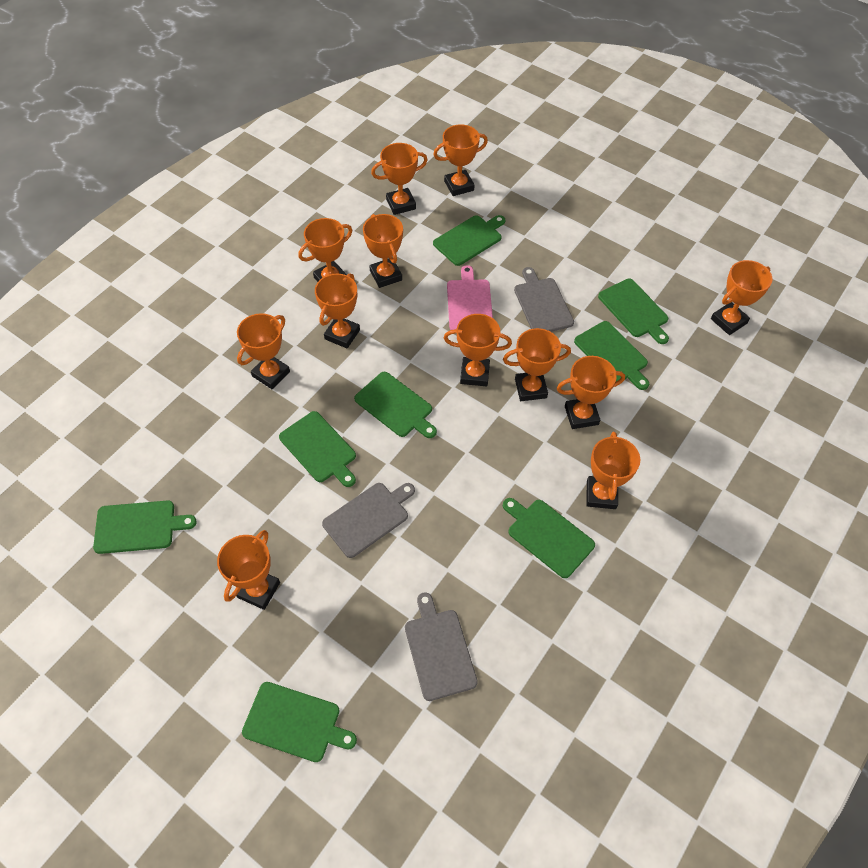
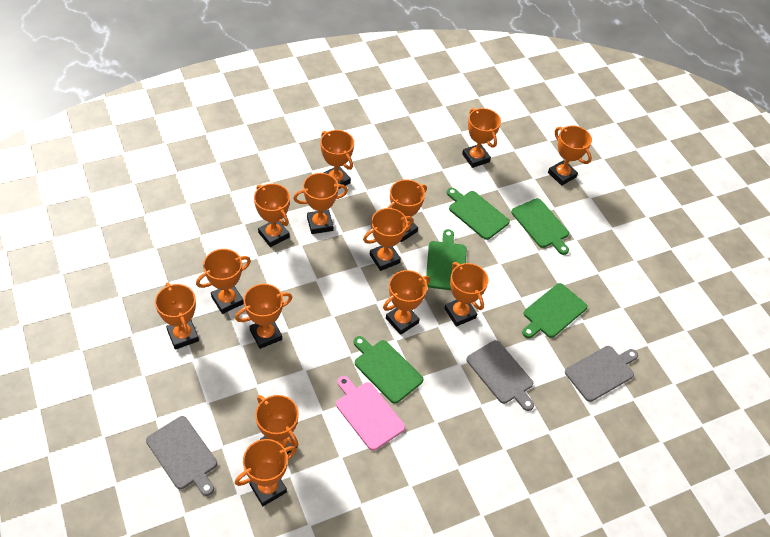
green cutting board: [93,500,197,554] [242,682,357,762] [279,411,356,487] [354,372,437,438] [433,215,505,266] [503,498,595,578] [574,321,649,390] [598,279,669,344] = 8 -> [353,336,424,404] [426,229,467,290] [446,188,510,240] [511,198,569,255] [522,283,587,338] = 5
orange trophy: [217,530,280,610] [237,313,290,389] [298,218,352,282] [315,273,360,348] [363,214,403,288] [371,143,428,215] [433,124,488,196] [444,314,512,386] [503,328,571,401] [557,356,625,429] [586,432,640,509] [711,260,772,335] = 12 -> [155,282,199,350] [196,249,251,314] [235,284,292,349] [235,439,297,506] [254,184,290,247] [255,395,299,454] [293,173,348,234] [320,130,354,189] [363,208,413,271] [383,270,430,335] [388,179,427,242] [444,262,488,326] [462,108,501,168] [548,126,592,186] = 14

